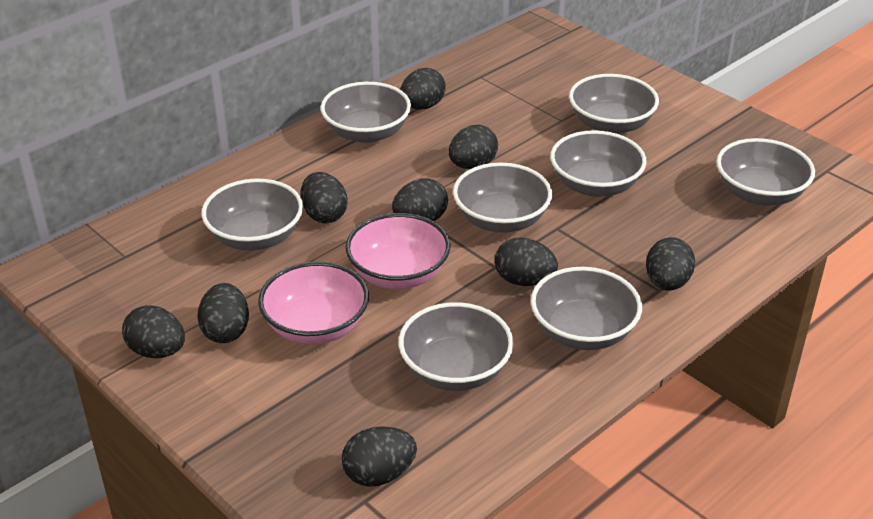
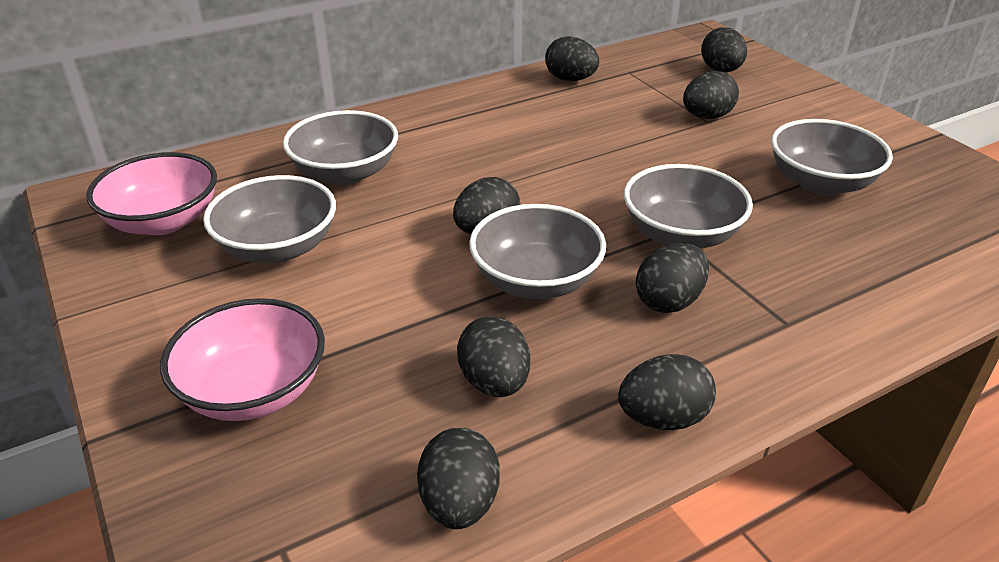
black egg: [122,305,185,358] [197,283,249,343] [301,172,348,223] [342,426,417,487] [392,178,448,221] [400,68,446,109] [449,125,498,169] [495,237,558,286] [646,237,695,291] = 9 -> [417,428,500,529] [453,177,520,234] [457,316,530,397] [545,36,599,81] [618,354,716,430] [636,243,709,313] [683,71,739,119] [701,27,747,72] = 8
grey bowl: [202,179,303,250] [321,82,411,143] [398,302,514,391] [453,163,552,233] [531,267,642,350] [550,130,647,197] [569,74,659,134] [717,138,815,205] = 8 -> [203,175,336,263] [283,110,398,185] [469,204,606,299] [624,164,753,249] [771,119,893,195] = 5

